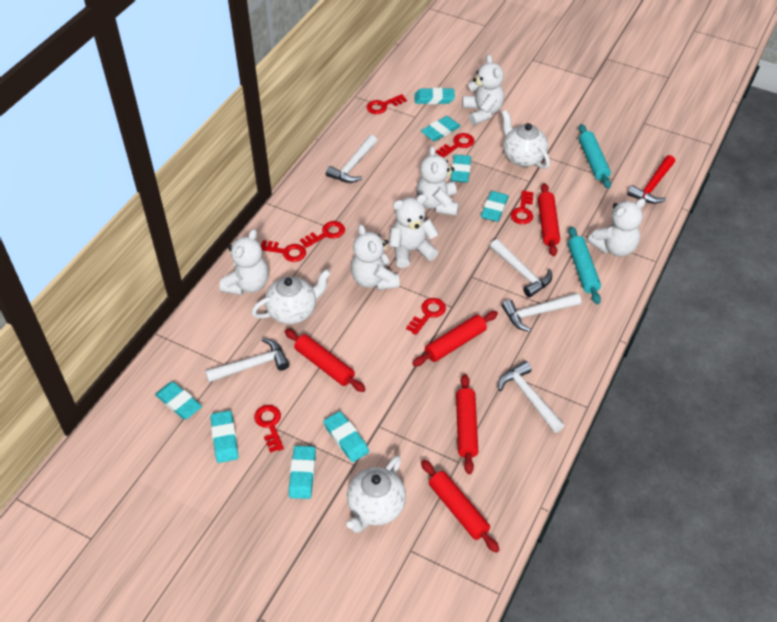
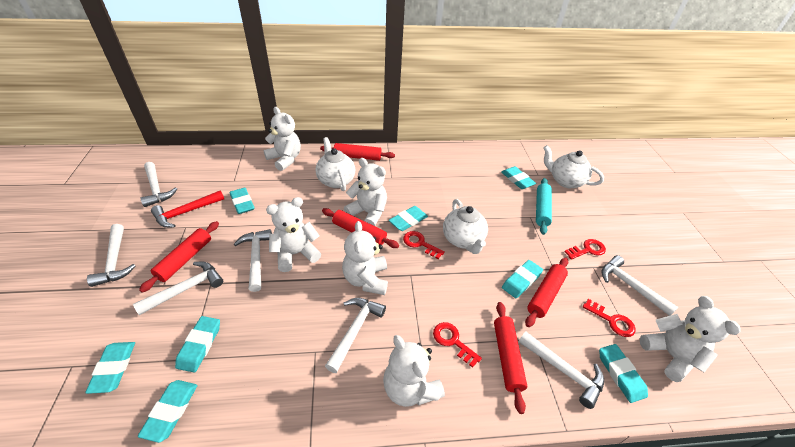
red key: [254,405,284,453] [260,240,306,262] [300,221,345,248] [367,94,407,114] [406,298,446,335] [436,133,474,158] [511,190,533,224] = 7 -> [403,231,445,259] [433,322,482,368] [564,239,606,260] [583,299,636,337] = 4
turquoise rolling pin: [568,226,601,304] [579,124,611,189] = 2 -> [536,178,552,235] = 1
white hammer: [205,338,289,383] [326,135,377,183] [490,239,552,298] [498,361,565,433] [502,293,581,332] = 5 -> [87,224,135,287] [133,261,223,315] [140,162,177,207] [234,229,272,292] [325,298,386,373] [519,332,604,409] [601,255,678,316] = 7

